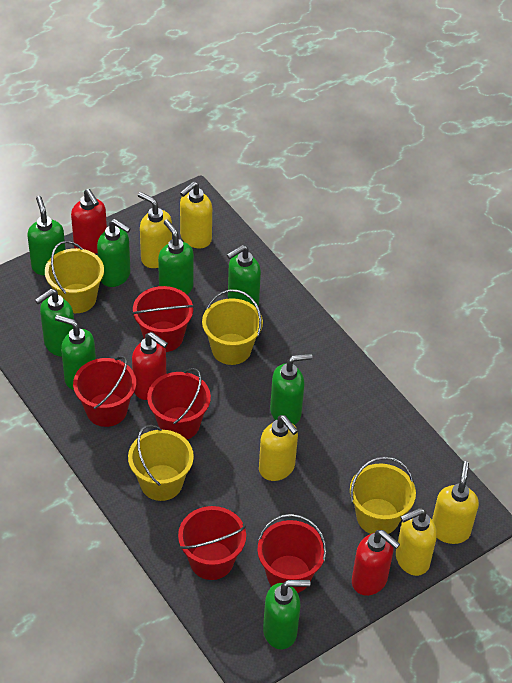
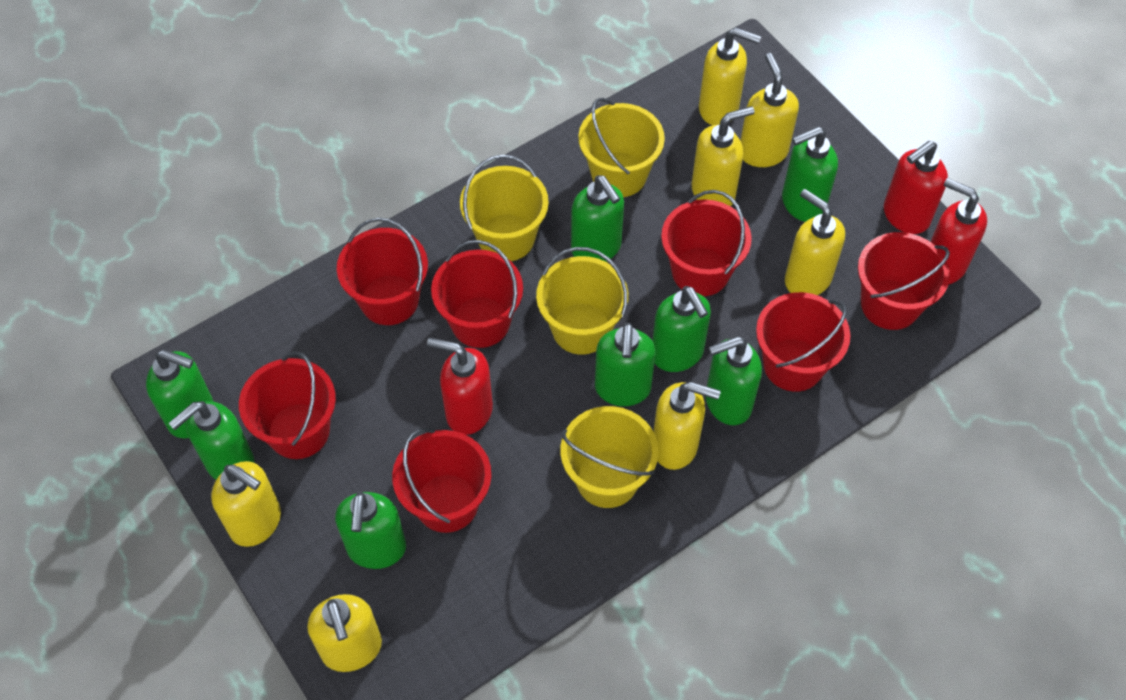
red bucket: [73,356,136,427] [132,286,194,352] [147,368,211,440] [178,506,246,580] [257,514,327,593] = 5 -> [239,351,336,459] [337,217,428,325] [392,428,491,533] [431,240,523,348] [661,190,752,296] [756,292,851,392] [858,232,950,330] = 7
yellow soap dispenser: [138,192,172,268] [180,181,212,249] [259,415,298,481] [396,508,437,576] [432,461,479,544] = 5 -> [211,461,281,547] [307,594,382,672] [653,382,721,470] [692,106,755,206] [699,27,761,125] [740,53,799,167] [785,189,845,295] = 7

